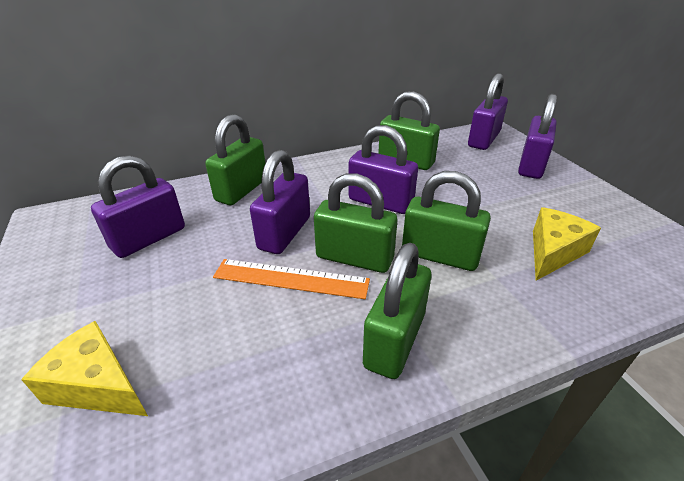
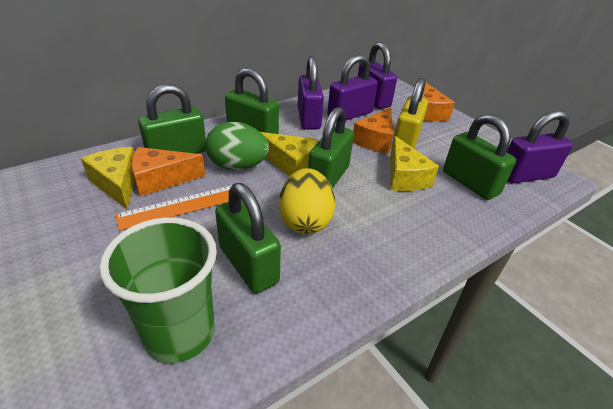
green cup: none = 0 -> [99,217,217,363] = 1
green egg: none = 0 -> [206,122,269,170] = 1
orange cheese: none = 0 -> [131,147,205,196] [353,107,393,154] [422,82,455,121] = 3
purple padlock: [91,155,185,258] [250,150,310,254] [349,125,418,214] [468,73,508,150] [518,94,557,179] = 5 -> [298,56,324,130] [327,55,378,120] [358,42,397,109] [507,110,573,184] = 4
yellow cheese: [21,321,148,416] [533,207,601,281] = 2 -> [81,147,135,209] [261,132,318,177] [390,136,439,191] = 3
yellow egg: none = 0 -> [279,168,335,234] = 1
yellow padlock: none = 0 -> [392,78,428,149] = 1

